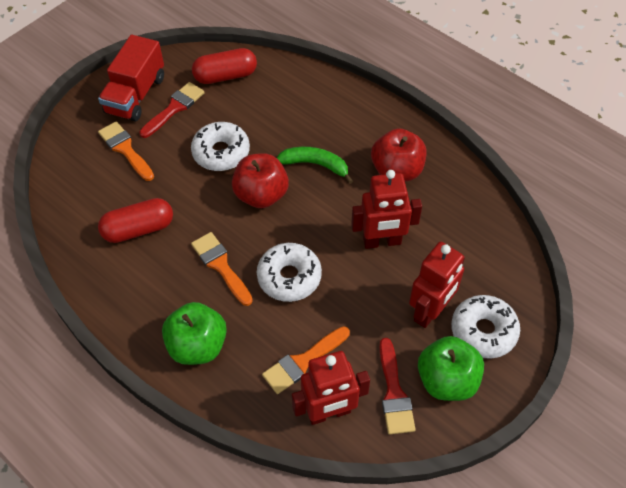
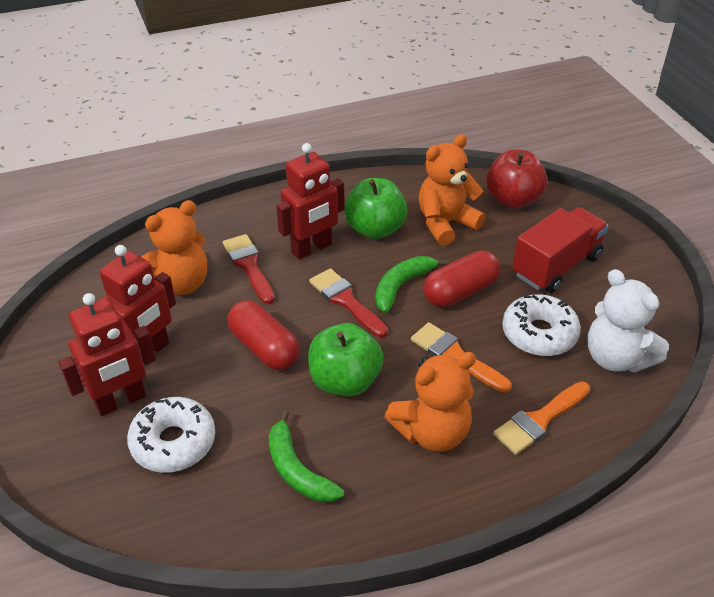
green banana: [277,147,353,184] = 1 -> [269,410,344,502] [375,256,449,313] = 2
orange brush: [98,121,154,181] [191,232,253,306] [262,326,350,394] = 3 -> [411,322,512,393] [493,382,590,455] = 2
orange teddy bear: none = 0 -> [141,200,207,295] [384,352,476,452] [418,134,486,246] = 3
red apple: [232,153,289,208] [371,128,426,182] = 2 -> [486,149,548,209] = 1
white donut: [191,122,250,171] [257,243,322,302] [451,295,520,359] = 3 -> [127,397,215,473] [502,294,581,356] = 2
white teddy bear: none = 0 -> [587,269,669,373] = 1

